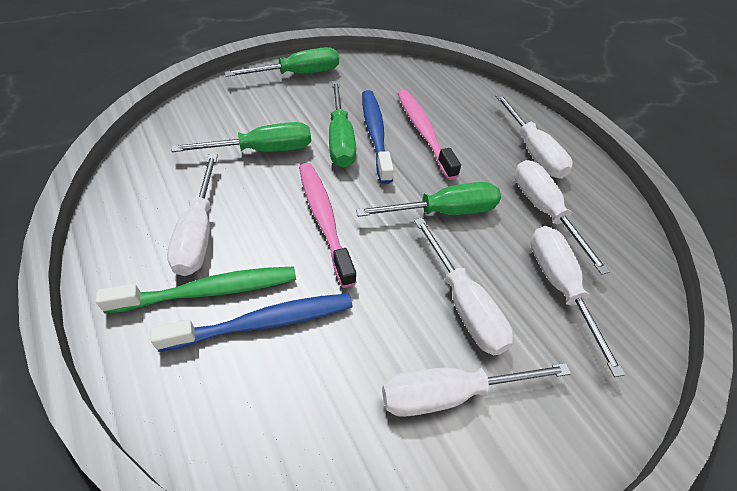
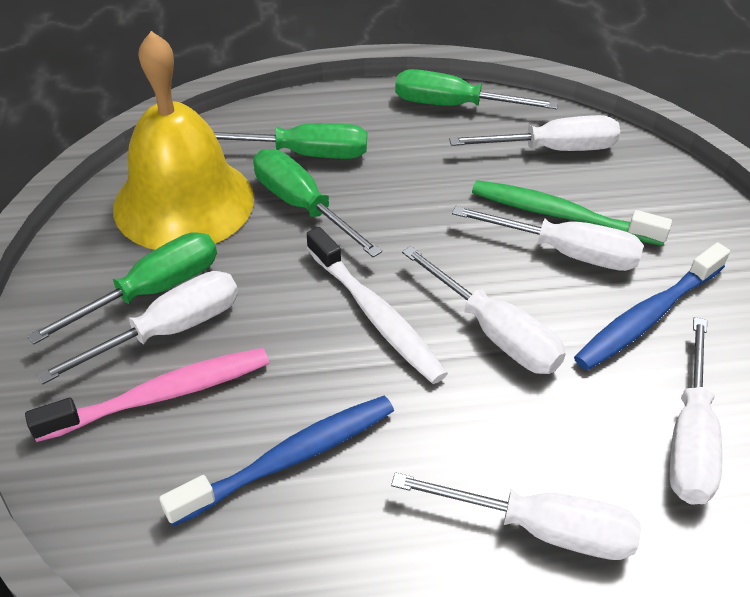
pink toothbrush: [299,163,356,288] [397,90,461,180] = 2 -> [25,348,269,442] = 1
white toothbrush: none = 0 -> [307,227,448,384] = 1
yellow bell: none = 0 -> [113,31,254,250] = 1

